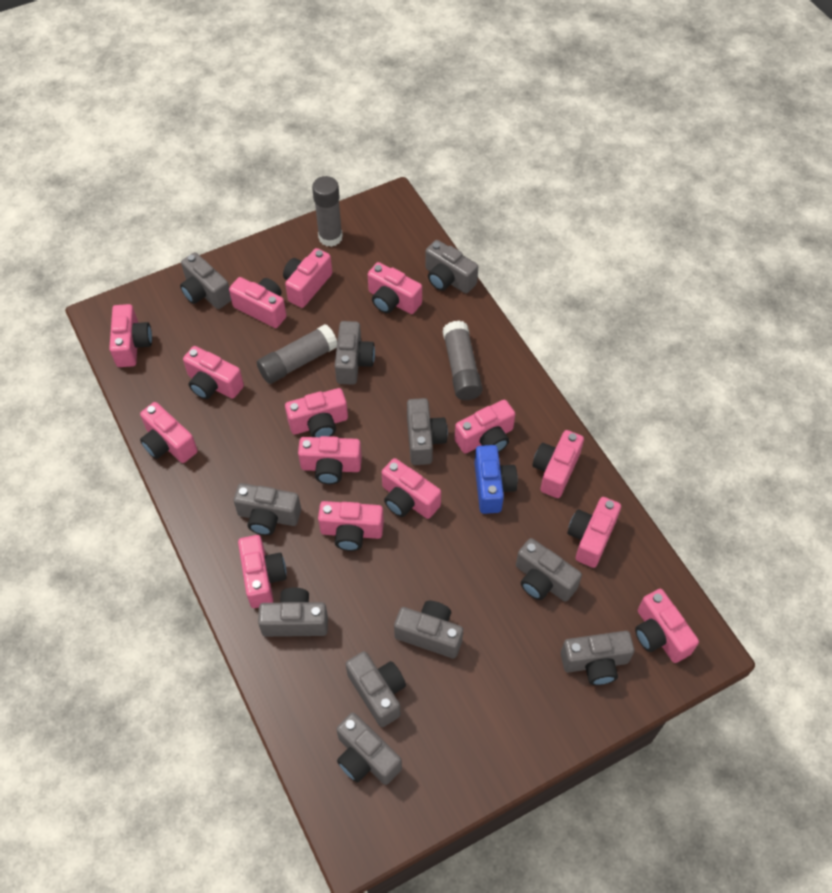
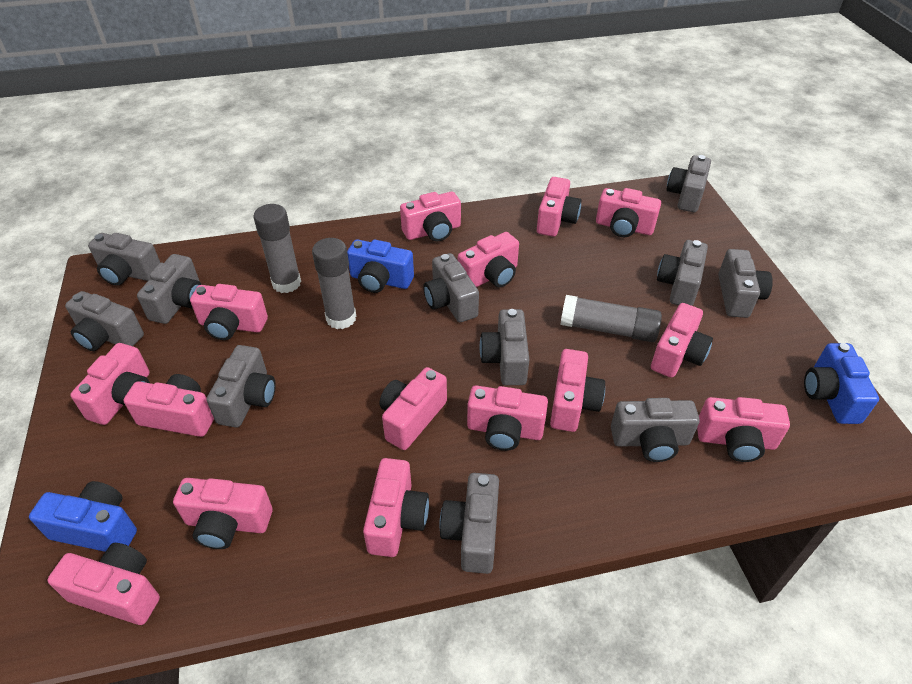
blue camera: [474,445,518,514] = 1 -> [29,481,137,552] [347,239,414,293] [804,343,879,424] = 3

